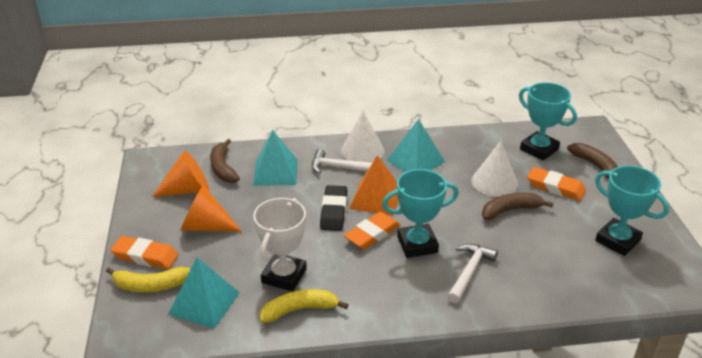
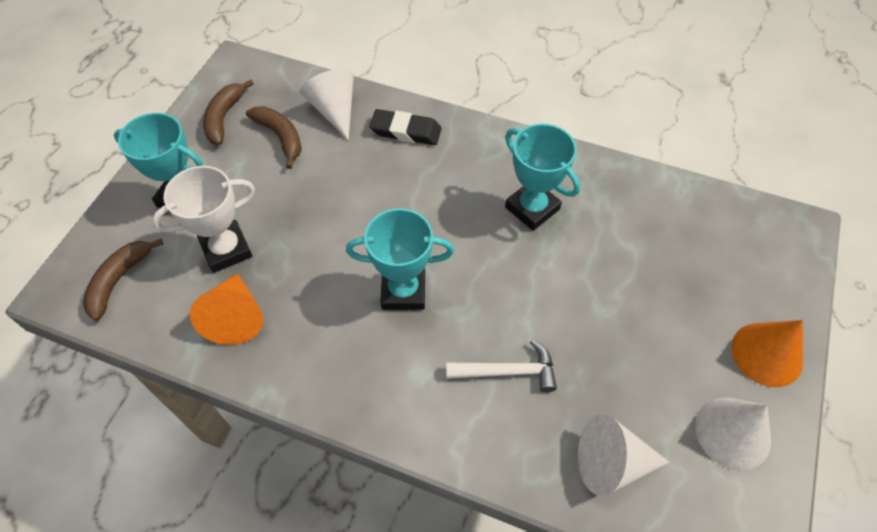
orange eraser: [111,236,179,269] [344,212,400,249] [527,167,586,201] = 3 -> none = 0
orange pyramid: [349,155,398,216] = 1 -> none = 0
turquoise pyramid: [168,257,240,329] [253,130,298,186] [387,119,445,172] = 3 -> none = 0
white cone: [341,111,384,163] [471,141,518,197] = 2 -> [300,69,354,140] [578,414,669,496] [695,398,771,471] = 3
white hammer: [312,149,372,174] [447,244,498,303] = 2 -> [446,340,557,392] = 1
yellow banana: [106,267,190,292] [260,289,349,323] = 2 -> none = 0

